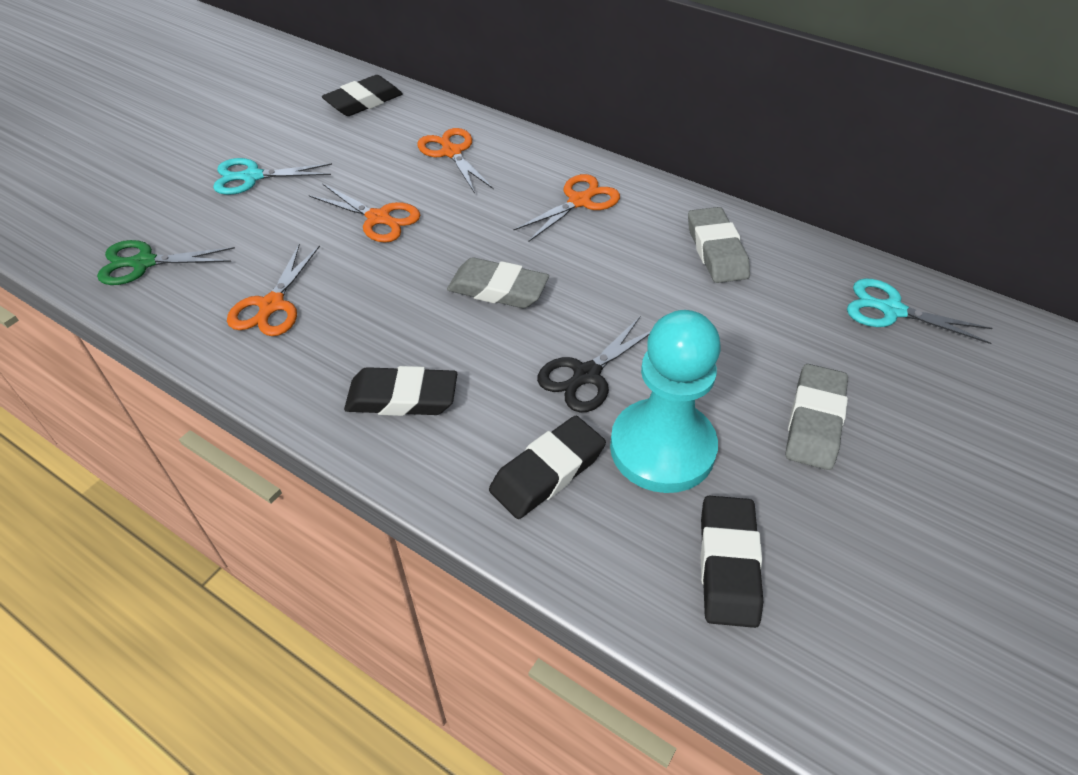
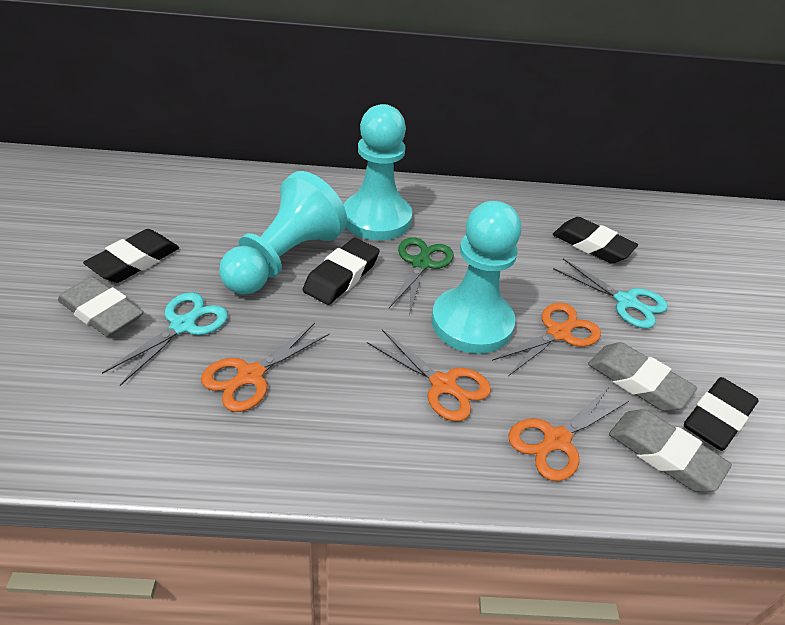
black scissors: [537,317,651,413] = 1 -> none = 0
turquoise pawn: [610,310,721,493] = 1 -> [219,171,347,294] [344,104,412,240] [432,201,522,354] = 3

